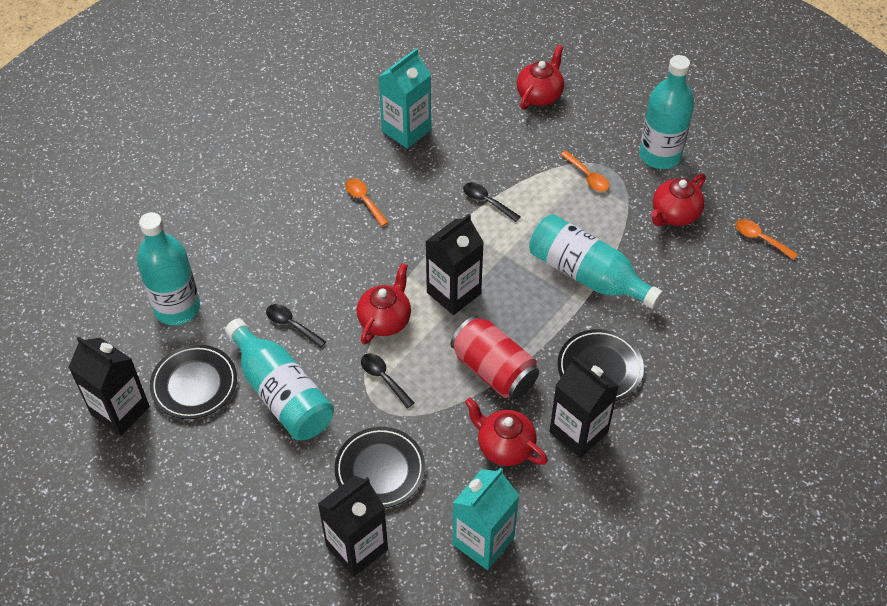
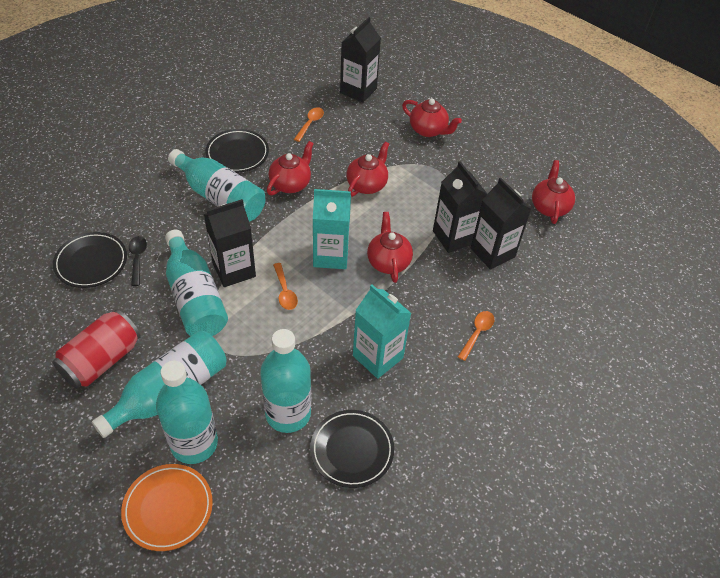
black spoon: [266,304,326,348] [361,353,415,408] [463,182,521,222] = 3 -> [129,236,147,286] = 1
orange plate: none = 0 -> [121,464,213,551] = 1
red teapot: [357,263,411,345] [465,398,548,466] [517,45,564,110] [651,174,706,226] = 4 -> [267,141,314,195] [346,141,389,197] [367,212,413,283] [402,98,462,137] [532,160,575,224] = 5
turquoise bottle: [137,212,200,325] [225,318,334,440] [529,214,663,309] [639,55,694,169] = 4 -> [92,330,227,438] [156,360,218,464] [165,229,228,336] [168,149,265,222] [260,329,311,433] = 5

